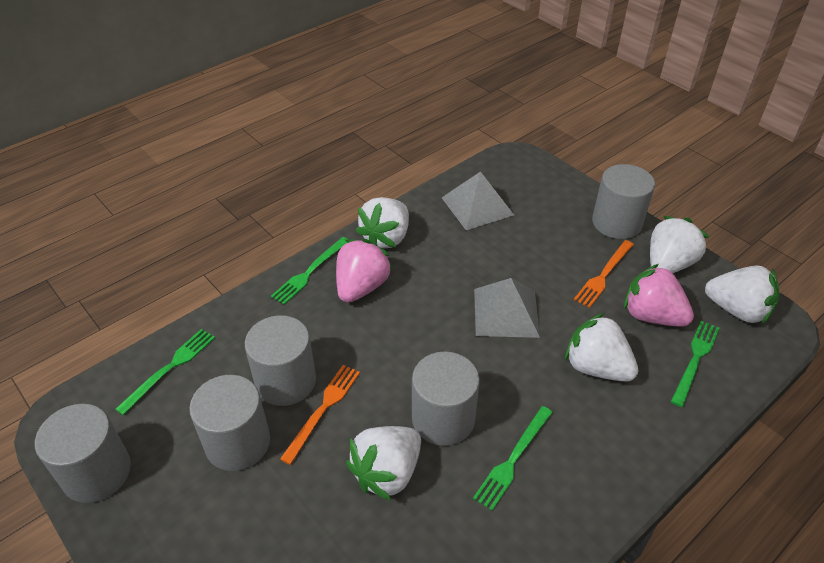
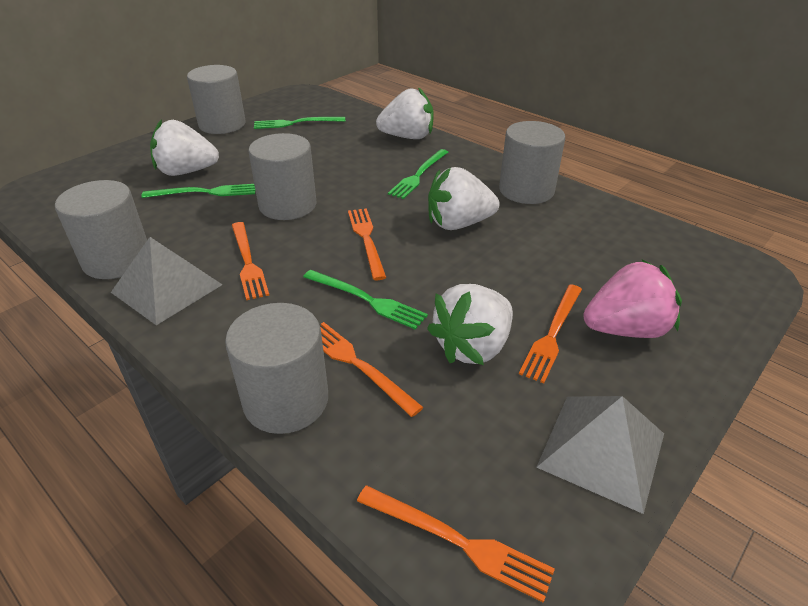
orange fork: [280,365,360,465] [574,240,634,308] = 2 -> [232,222,269,300] [320,322,423,417] [348,208,386,280] [357,486,555,603] [519,284,582,383] = 5
pink strawberry: [336,239,393,303] [624,264,694,327] = 2 -> [583,260,682,338] = 1
white strawberry: [346,426,421,501] [356,197,409,249] [565,313,638,382] [650,216,709,273] [705,266,780,324] = 5 -> [150,119,219,176] [376,87,434,139] [427,284,513,365] [428,167,500,230] = 4

